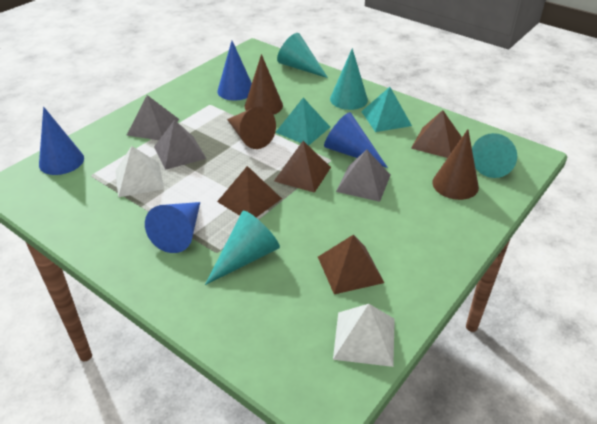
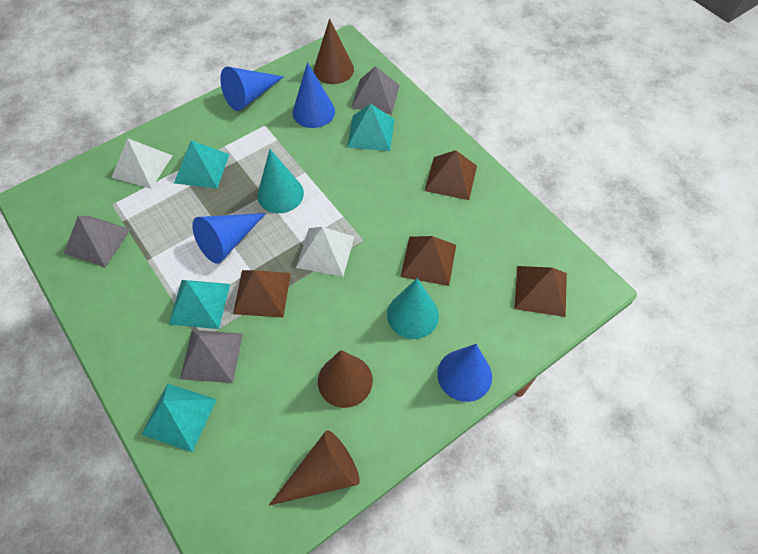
turquoise cone: [205,211,280,285] [277,33,328,78] [330,48,368,110] [472,133,517,178] = 4 -> [257,149,304,213] [387,278,439,339] = 2
turquoise pyramid: [275,98,330,146] [361,87,412,132] = 2 -> [142,384,217,452] [169,280,230,329] [174,140,229,189] [347,104,394,151] = 4

